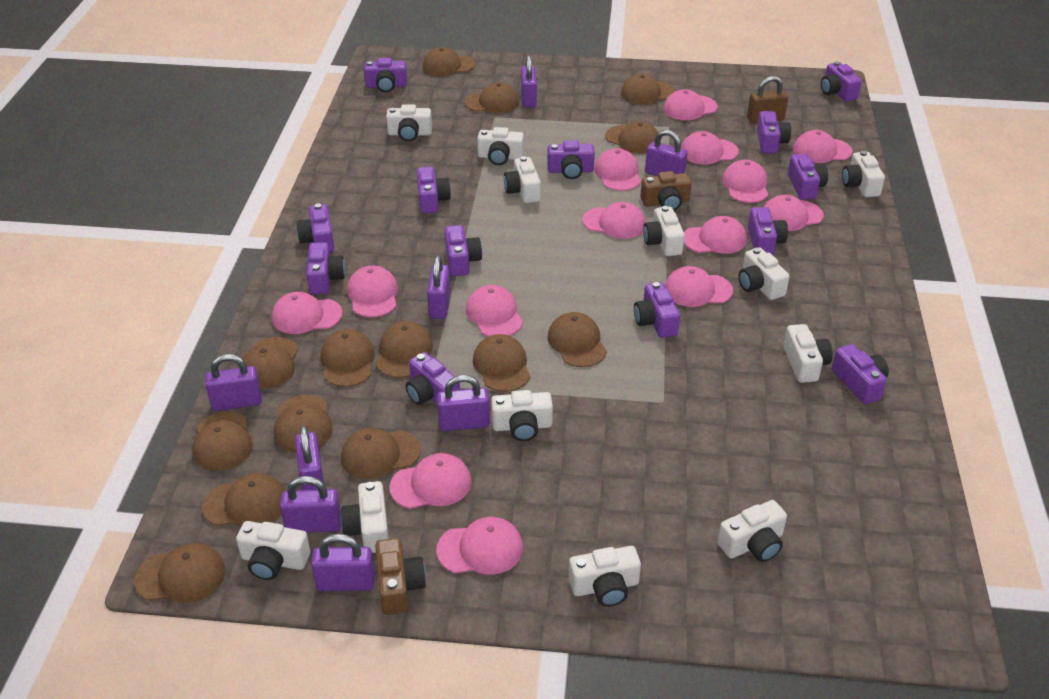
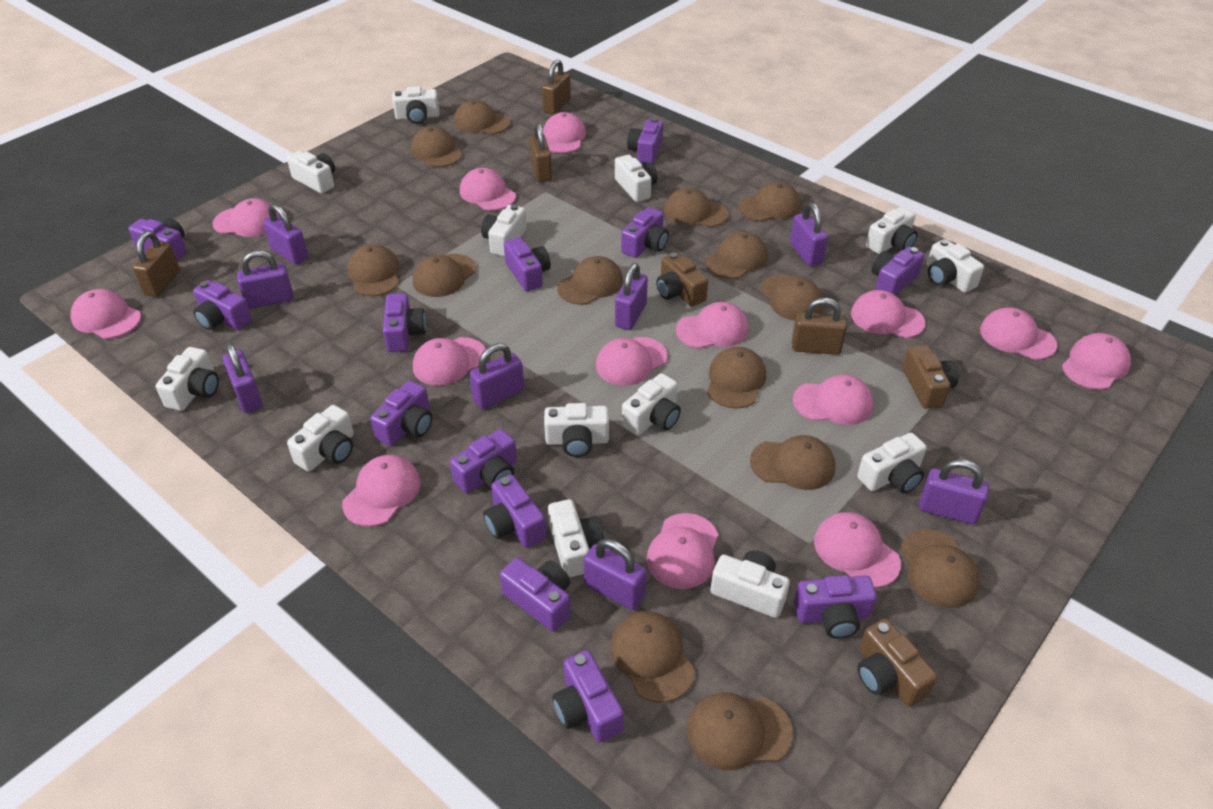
brown camera: [375,538,426,615] [640,171,691,211] = 2 -> [656,252,708,307] [857,619,937,707] [903,345,959,409] = 3
brown padlock: [747,76,789,124] = 1 -> [132,231,180,297] [529,123,552,182] [542,59,571,115] [792,298,847,355] = 4
white camera: [236,521,310,580] [341,481,389,553] [386,105,432,141] [477,127,524,165] [491,390,553,441] [504,156,541,203] [569,546,641,607] [643,206,685,256] [718,500,787,562] [739,248,789,300] [783,324,833,383] [842,151,885,197] = 12 -> [155,347,219,411] [287,151,335,193] [287,405,354,472] [392,86,440,124] [481,204,526,256] [544,403,609,457] [548,499,604,577] [615,155,658,202] [622,373,681,435] [710,550,790,618] [857,433,927,493] [866,207,918,254] [927,239,984,293] = 13

